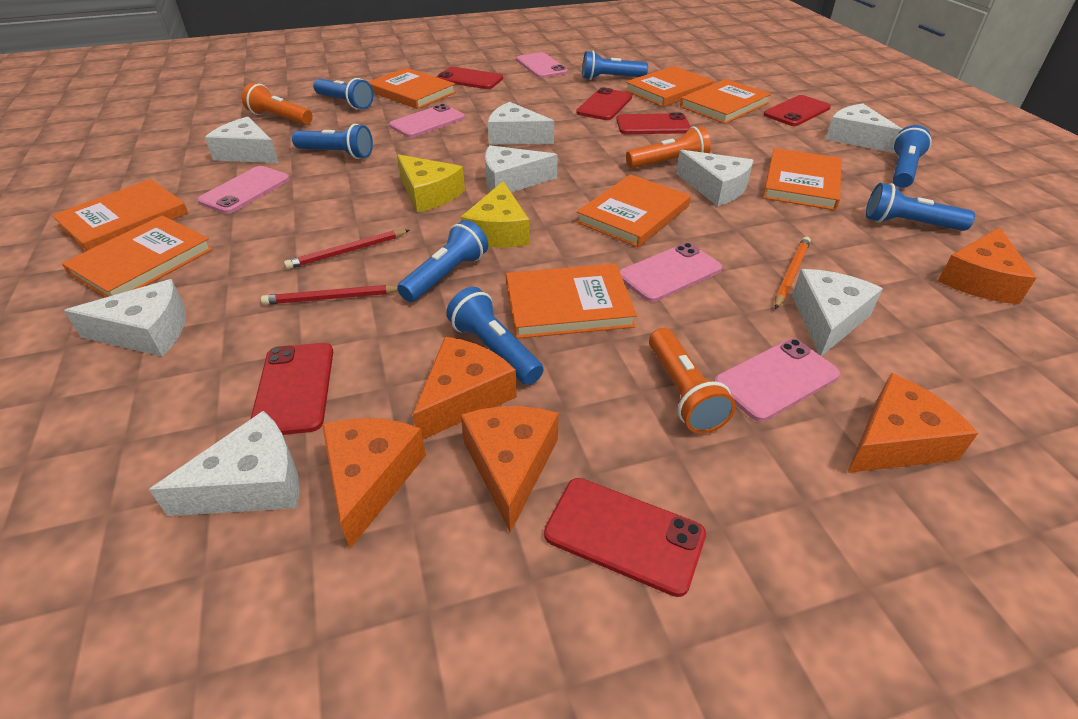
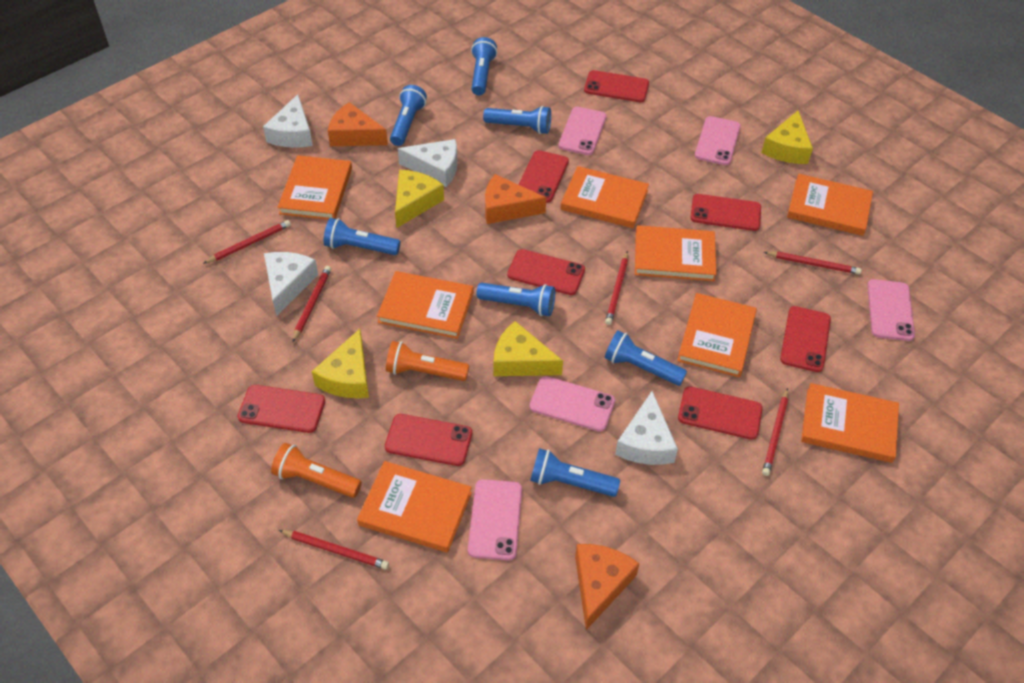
orange cheese: [322,418,426,549] [413,337,517,440] [461,406,559,533] [847,373,978,473] [938,227,1037,304] = 5 -> [328,102,388,146] [485,174,546,224] [575,544,640,630] = 3
orange flashlight: [242,83,313,125] [626,126,711,168] [649,328,736,434] = 3 -> [271,443,362,498] [386,341,469,381] = 2
orange pencil: [775,237,811,309] = 1 -> none = 0
red pencil: [261,285,398,305] [284,230,410,269] = 2 -> [203,220,291,264] [279,530,389,570] [292,266,331,343] [605,251,628,325] [762,388,788,476] [764,251,862,274] = 6
red phone: [251,343,333,435] [436,67,503,89] [544,478,706,597] [576,87,632,120] [616,113,691,134] [764,95,831,126] = 6 -> [238,385,325,433] [385,414,472,466] [507,249,585,295] [518,150,569,203] [584,70,649,102] [678,386,762,440] [691,194,761,231] [780,306,831,372] = 8
white cheese: [64,279,186,357] [149,411,299,516] [205,117,279,163] [485,145,558,192] [488,102,554,145] [676,150,753,206] [792,269,883,356] [825,104,902,153] = 8 -> [263,94,313,148] [264,252,318,316] [398,139,457,187] [615,391,678,465] = 4
yellow cheese: [397,154,465,213] [461,181,530,248] = 2 -> [312,329,369,398] [395,170,444,228] [493,321,563,376] [761,111,813,164] = 4

